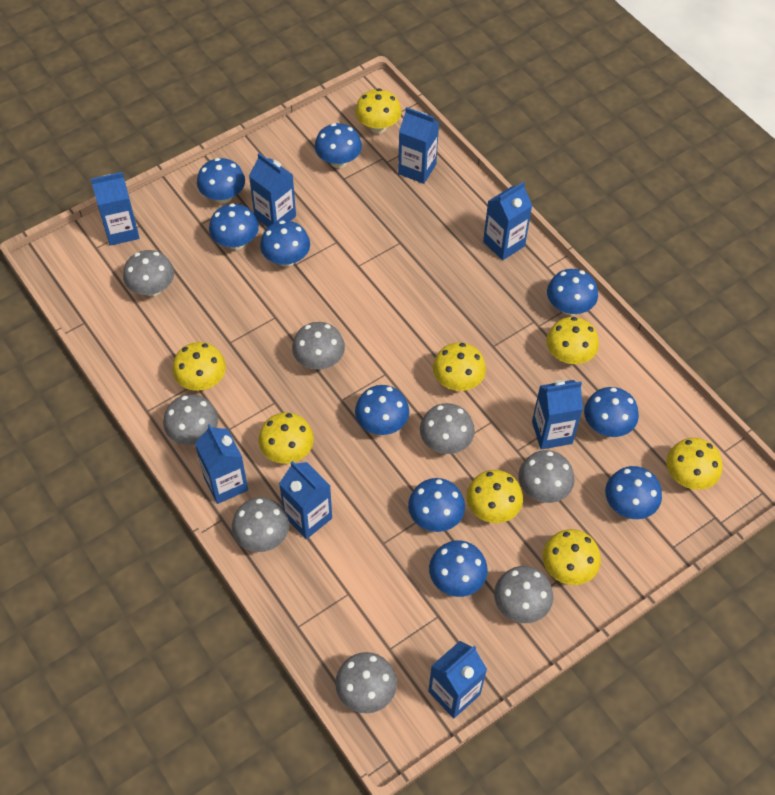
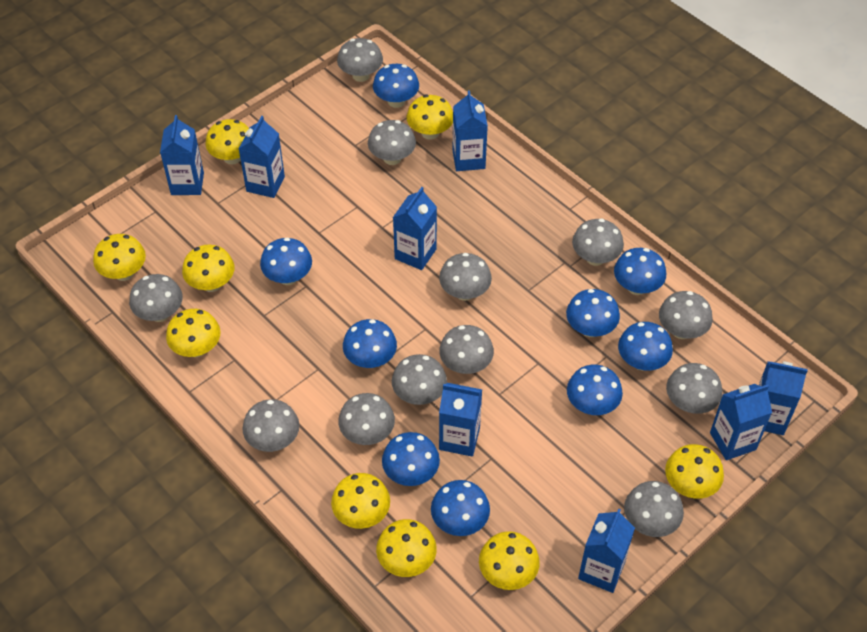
blue mushroom: [197,158,245,203] [209,203,259,250] [260,220,310,267] [315,123,362,168] [355,385,409,435] [408,478,465,532] [429,540,488,597] [547,269,598,315] [584,387,639,437] [605,466,662,519] = 10 -> [260,237,312,285] [343,319,397,368] [373,64,419,108] [382,432,440,486] [431,480,490,536] [566,289,620,337] [567,365,623,415] [614,248,666,295] [618,322,673,371] = 9
grey mushroom: [123,250,174,296] [163,394,218,445] [232,497,289,552] [292,322,345,369] [335,652,397,713] [420,403,475,454] [494,566,553,623] [518,450,575,503] = 8 -> [129,274,183,322] [242,399,299,452] [337,38,383,82] [338,393,395,445] [368,120,416,165] [392,354,447,405] [439,253,492,301] [439,325,494,374] [572,219,624,266] [624,481,684,537] [659,291,713,339] [666,363,722,414] = 12
yellow mushroom: [172,342,226,391] [259,412,314,464] [355,88,402,133] [433,342,486,391] [467,470,523,523] [542,529,601,585] [546,317,599,364] [666,438,722,490] = 8 -> [93,234,146,281] [166,309,220,357] [182,245,234,292] [206,119,249,164] [331,473,390,529] [376,519,437,577] [407,95,453,140] [479,531,540,590] [665,444,724,499] = 9

